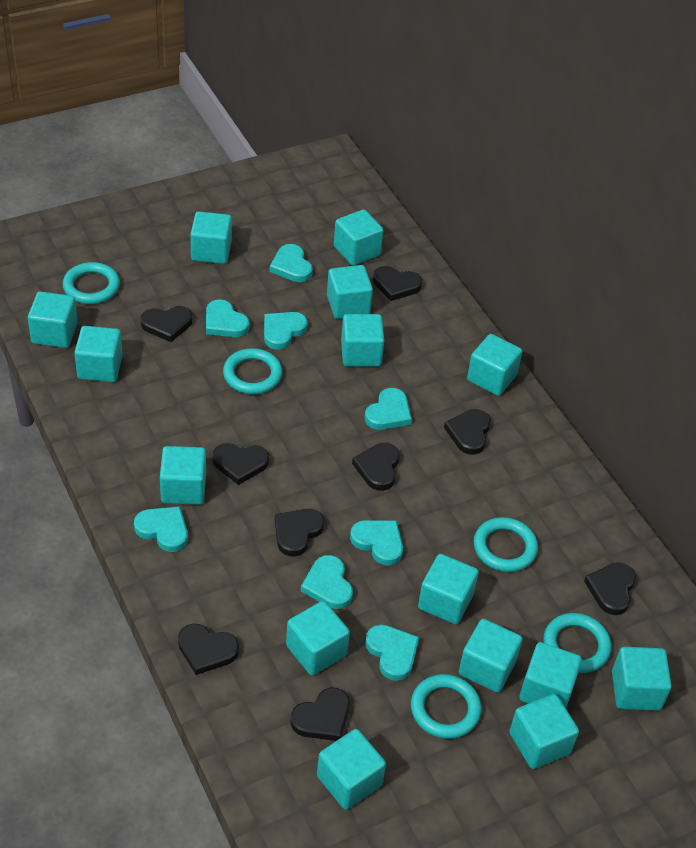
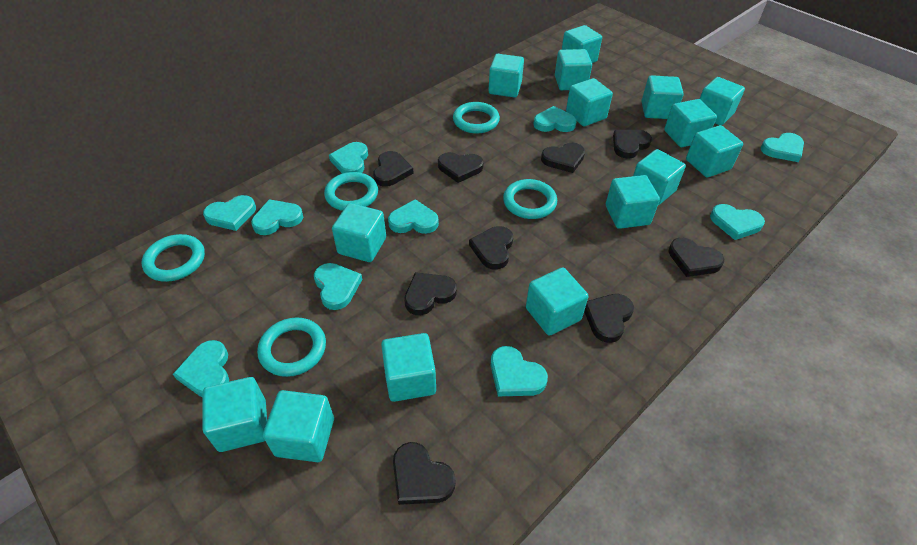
turquoise heart: [134,506,188,552] [206,299,249,337] [264,312,308,350] [269,244,313,282] [301,555,353,609] [350,520,403,565] [365,388,412,430] [365,624,419,681] = 8 -> [173,340,229,397] [203,195,256,231] [251,199,303,235] [314,263,362,310] [329,142,368,174] [388,199,439,234] [491,346,548,396] [533,106,577,132] [710,204,765,240] [761,133,804,162] = 10

